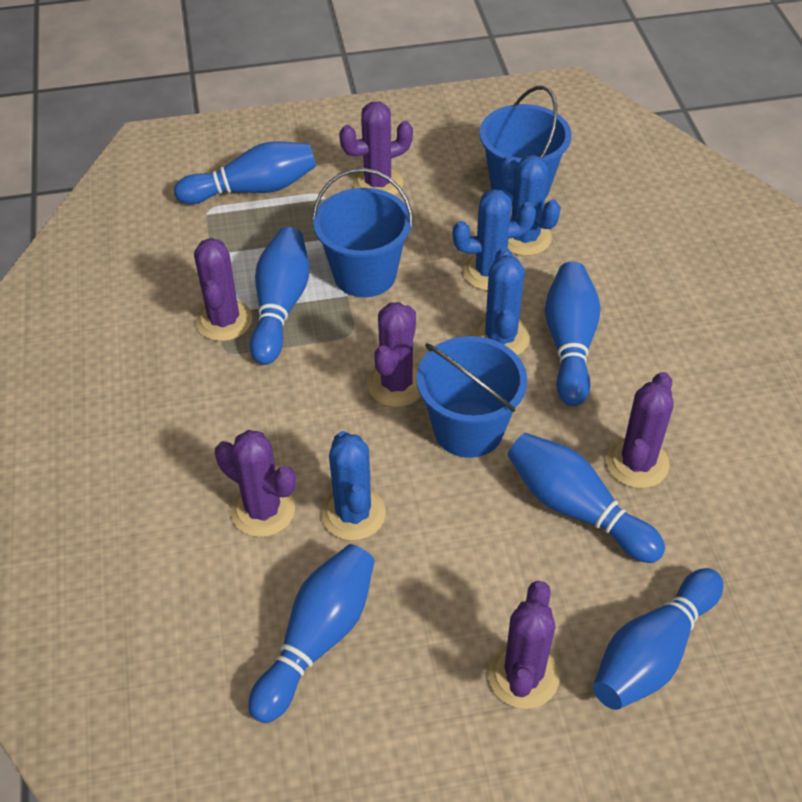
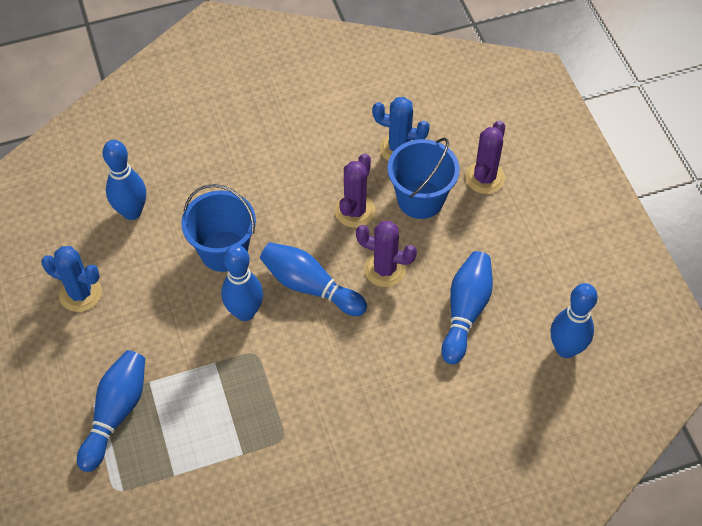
blue bucket: [312,168,413,297] [416,336,527,458] [479,86,571,204] = 3 -> [181,184,256,272] [387,138,460,219] = 2
blue cactus: [321,431,386,541] [453,189,536,291] [472,247,530,355] [500,155,561,256] = 4 -> [41,246,102,312] [372,97,430,161] = 2
purple cactus: [194,238,252,341] [215,430,296,537] [339,102,413,195] [367,302,421,407] [488,581,560,709] [606,372,673,488] = 6 -> [335,153,375,228] [356,221,417,287] [465,120,505,194] = 3

